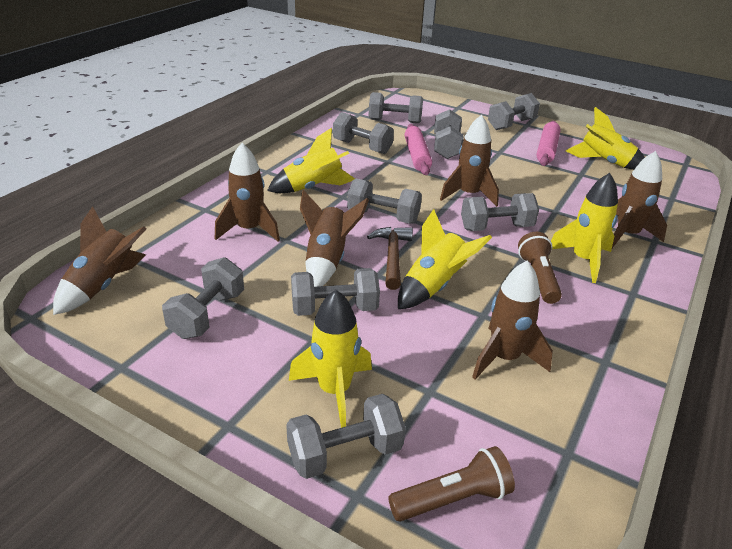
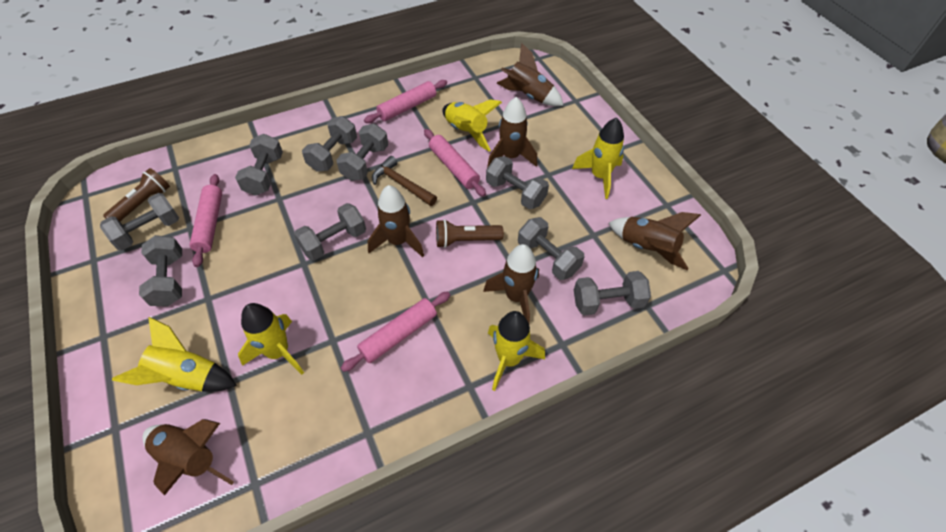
pink rolling pin: [405,124,432,175] [536,121,561,166] = 2 -> [190,174,222,267] [341,291,450,372] [364,80,447,123] [424,129,486,197] = 4

